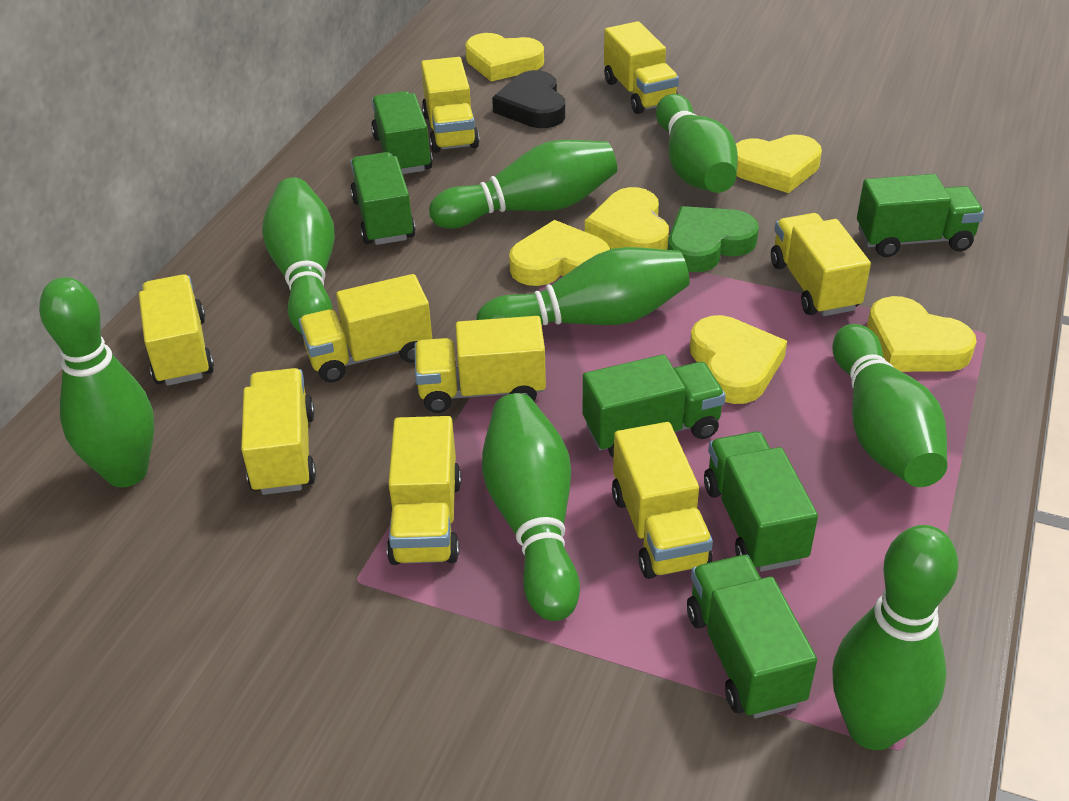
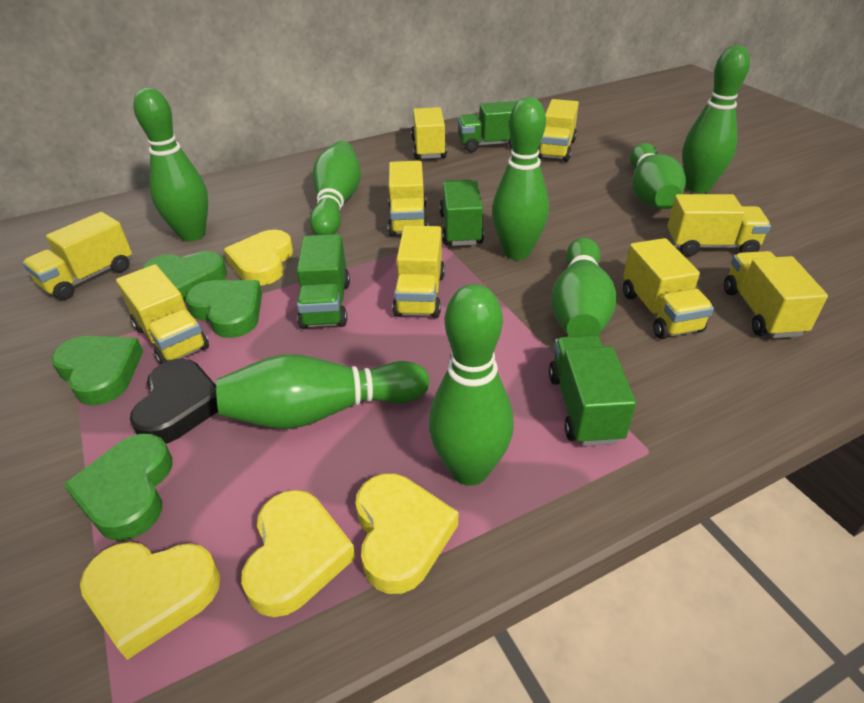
green heart: [668,206,759,272] = 1 -> [51,336,143,406] [63,434,173,541] [142,251,227,301] [186,280,262,338] = 4
green truck: [350,152,416,245] [371,91,433,174] [583,354,726,458] [687,555,817,718] [704,431,818,572] [857,174,984,257] = 6 -> [297,234,350,329] [439,180,484,246] [458,101,518,152] [549,335,636,446] = 4
yellow heart: [465,33,544,81] [509,220,610,286] [585,187,669,250] [690,315,787,404] [736,135,822,193] [867,296,976,372] = 6 -> [80,542,220,660] [224,230,293,286] [241,490,356,617] [355,473,458,594] = 4

